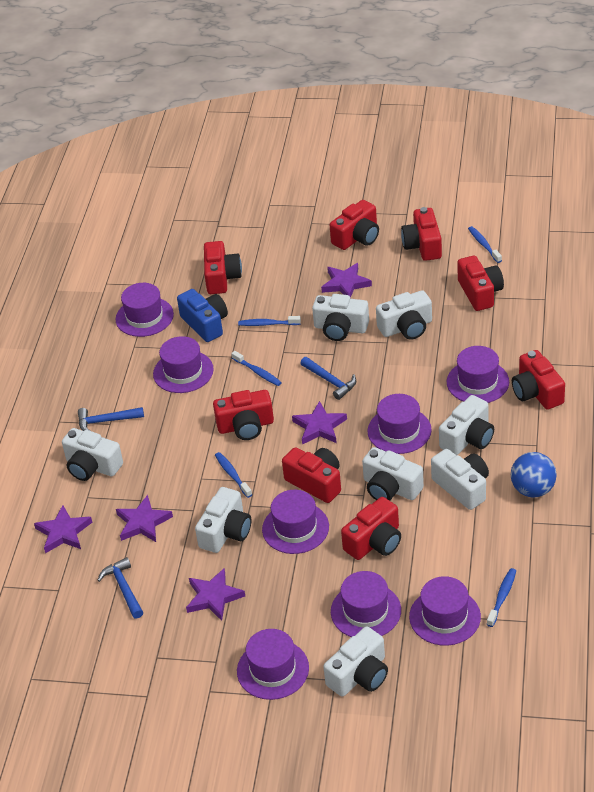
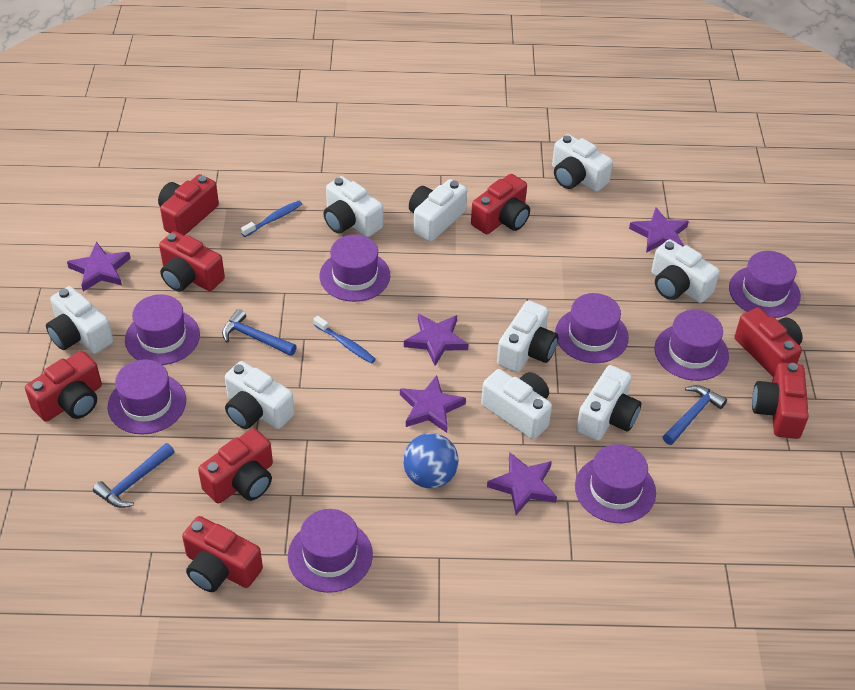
blue camera: [177,289,228,342] = 1 -> none = 0
blue toothbrush: [215,452,252,498] [231,351,282,386] [238,316,301,326] [468,226,502,263] [487,568,516,627] = 5 -> [241,200,302,237] [313,316,376,364] = 2
white camera: [62,428,123,481] [195,487,251,553] [312,294,369,341] [323,626,388,697] [362,447,424,501] [376,290,432,340] [431,449,489,510] [439,395,494,455] = 8 -> [46,286,113,354] [225,361,295,429] [324,176,383,237] [409,179,467,242] [481,369,552,439] [497,300,559,372] [552,134,613,192] [576,365,641,441] [651,239,720,303] = 9

